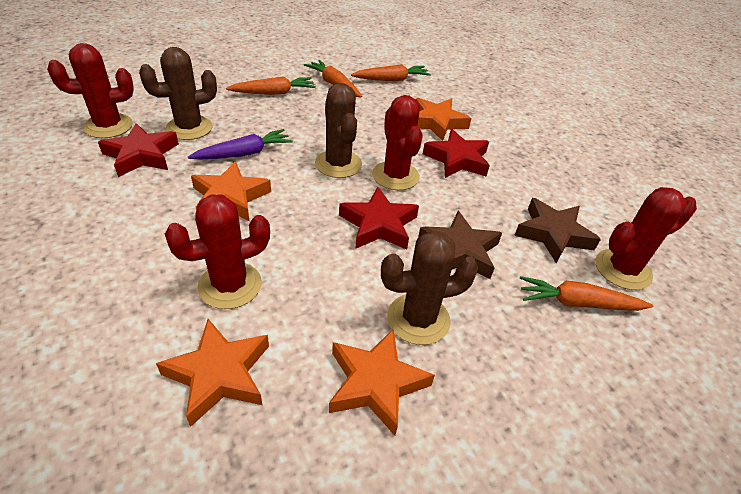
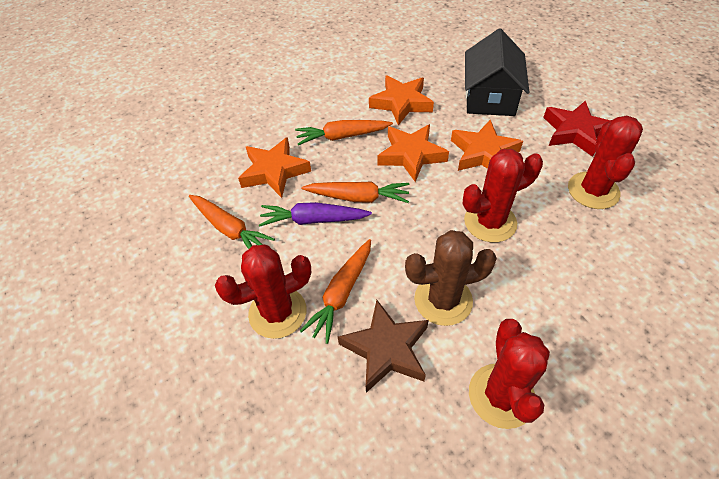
black house: none = 0 -> [465,28,529,116] = 1
brown cactus: [139,47,217,140] [315,83,362,178] [381,230,478,345] = 3 -> [405,230,497,326] = 1
brown star: [418,211,502,279] [514,198,601,263] = 2 -> [338,300,429,393] = 1
red star: [98,123,179,177] [339,187,419,250] [423,129,490,178] = 3 -> [543,101,610,157] = 1

